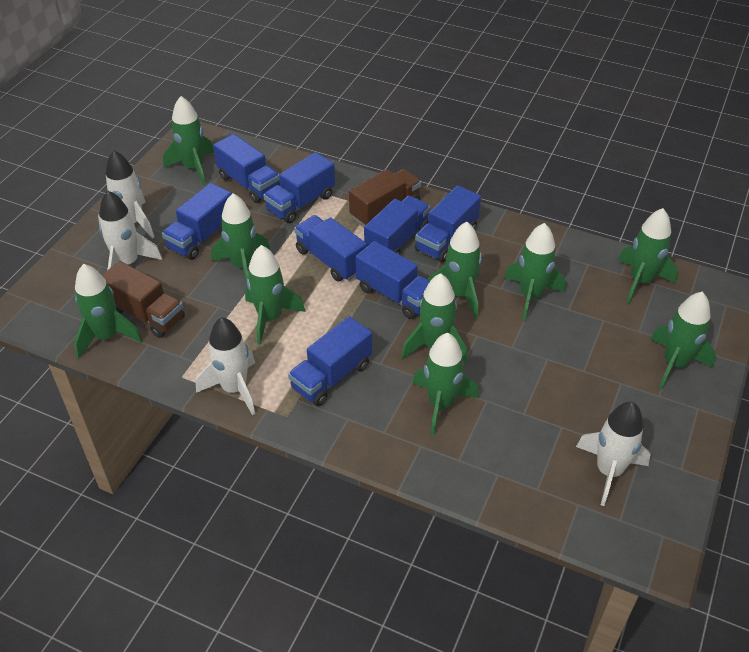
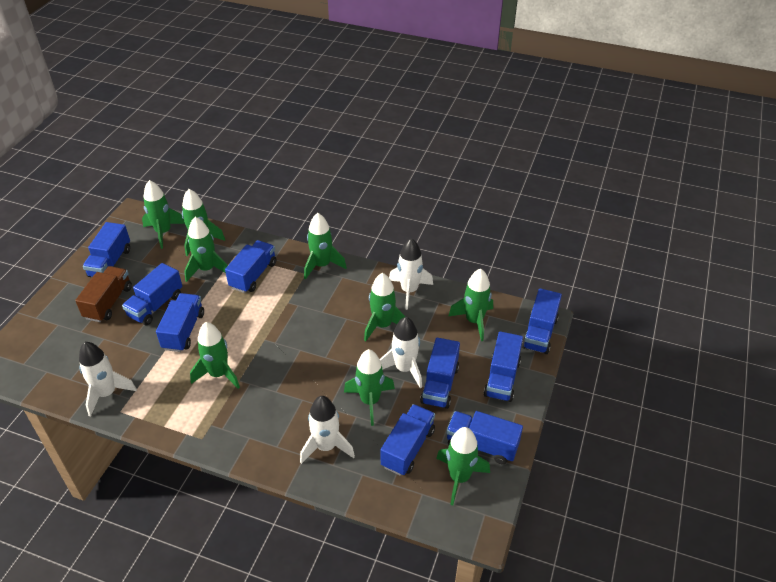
blue truck: [162,183,232,260] [213,134,280,203] [263,152,335,223] [288,316,372,406] [294,215,367,281] [355,241,430,319] [364,196,430,255] [415,185,481,262] = 8 -> [83,222,130,277] [122,263,183,325] [156,293,204,352] [225,240,276,293] [380,404,435,476] [420,338,460,409] [446,411,523,464] [484,331,523,402] [522,288,562,354] = 9
brown truck: [102,261,185,338] [349,169,421,226] = 2 -> [75,266,132,322] = 1
green rocket: [74,264,143,359] [163,96,214,186] [211,193,271,285] [245,245,305,345] [401,273,467,364] [412,333,479,436] [428,222,482,319] [504,223,565,321] [618,208,678,303] [651,292,716,389] = 10 -> [142,180,185,249] [182,189,225,256] [184,217,228,282] [190,322,240,389] [304,213,347,280] [344,349,395,426] [364,273,406,341] [436,427,490,506] [449,268,493,341] = 9

